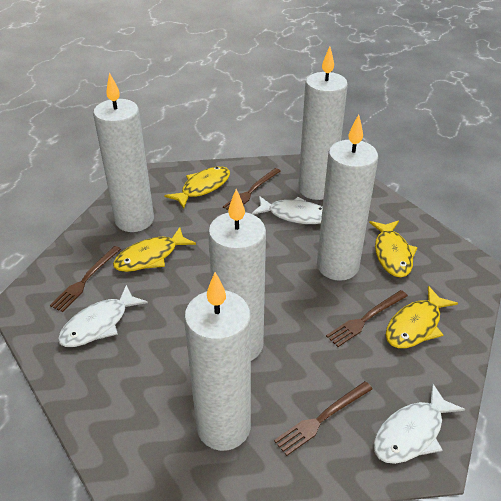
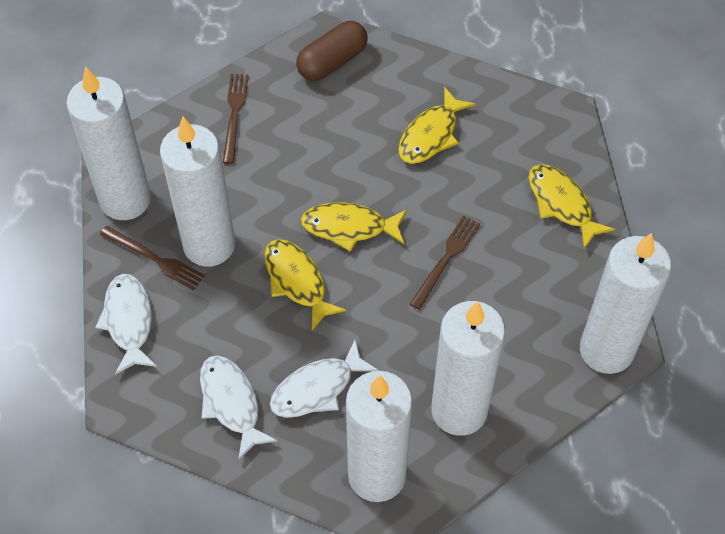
brown capsule: none = 0 -> [296,21,368,81] = 1
brown fork: [50,246,121,312] [223,168,281,210] [274,381,372,456] [326,290,408,347] = 4 -> [100,226,205,290] [223,74,249,164] [410,215,480,310] = 3

